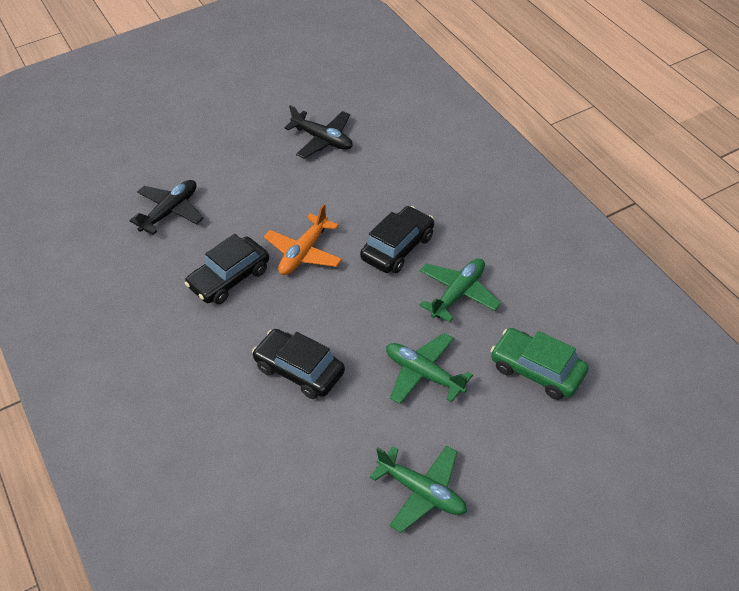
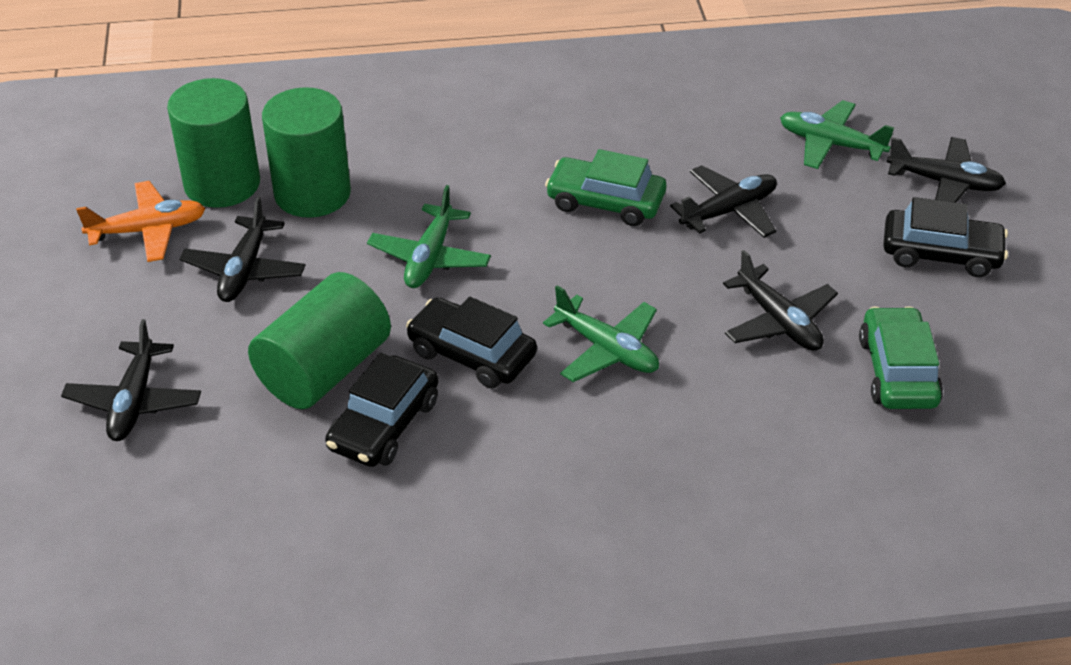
black plane: [129,180,204,235] [284,105,353,159] = 2 -> [61,319,201,441] [179,196,306,302] [670,165,777,238] [723,250,838,351] [887,137,1006,203] = 5
green car: [491,328,589,400] = 1 -> [545,149,666,226] [859,306,943,409] = 2
green cylinder: none = 0 -> [167,78,260,208] [248,272,391,409] [262,87,351,218] = 3

